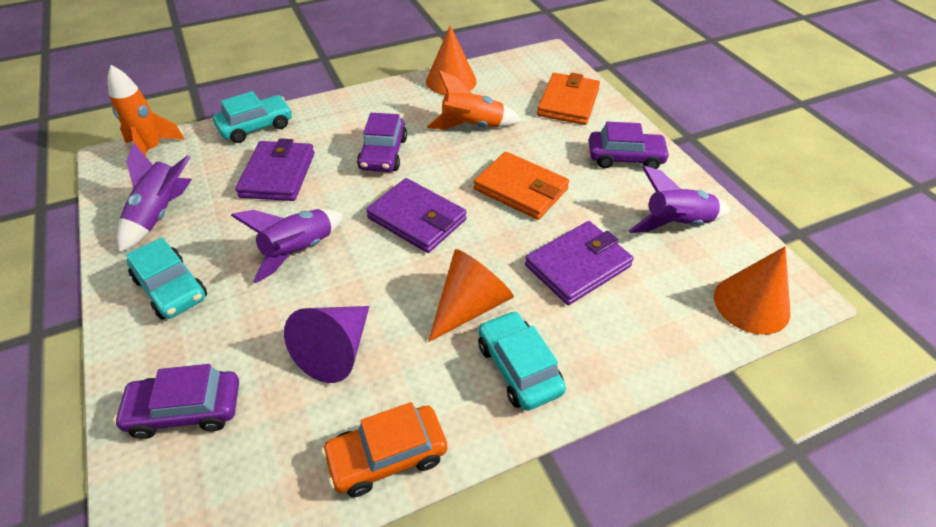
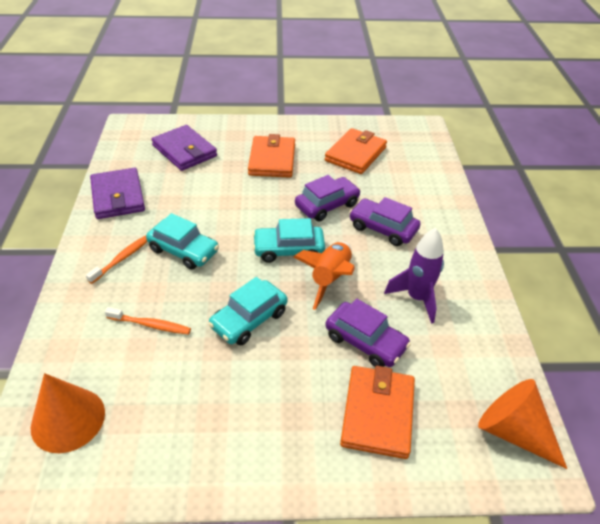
orange car: [321,402,447,497] = 1 -> none = 0
orange cone: [426,25,477,95] [428,249,514,342] [714,246,791,335] = 3 -> [31,373,105,453] [478,379,567,469] = 2
orange rocket: [107,65,185,156] [427,70,522,130] = 2 -> [294,242,355,310] = 1
orange toothbrush: none = 0 -> [86,235,148,284] [105,307,191,335] = 2
orange wallet: [474,152,569,220] [537,73,600,125] = 2 -> [248,134,295,178] [325,128,387,174] [340,366,415,459] = 3
purple cone: [284,306,370,383] = 1 -> none = 0
purple rocket: [117,143,192,253] [231,209,343,283] [629,166,730,233] = 3 -> [384,228,444,324] = 1
purple wallet: [235,138,315,201] [366,178,467,253] [525,221,634,305] = 3 -> [90,168,145,219] [151,125,217,171] = 2

